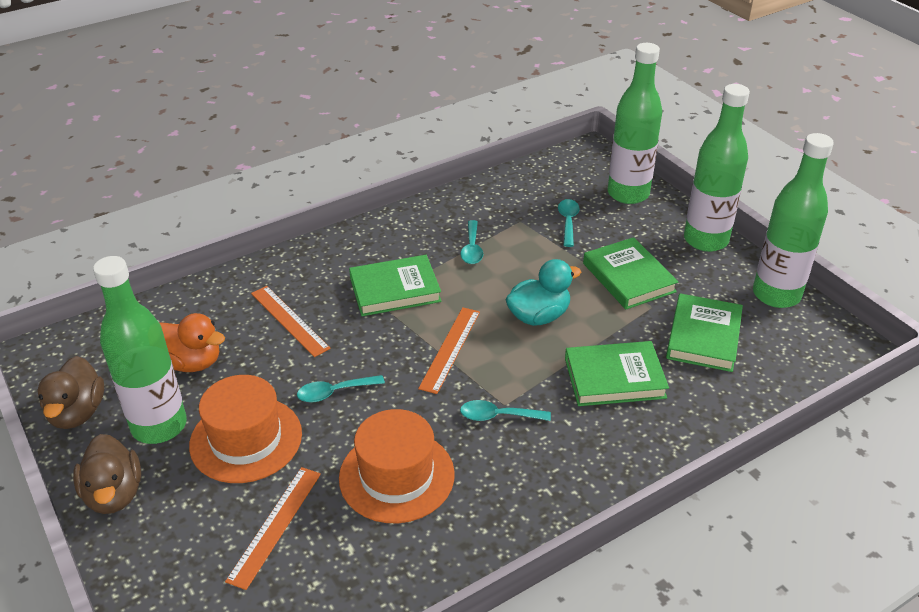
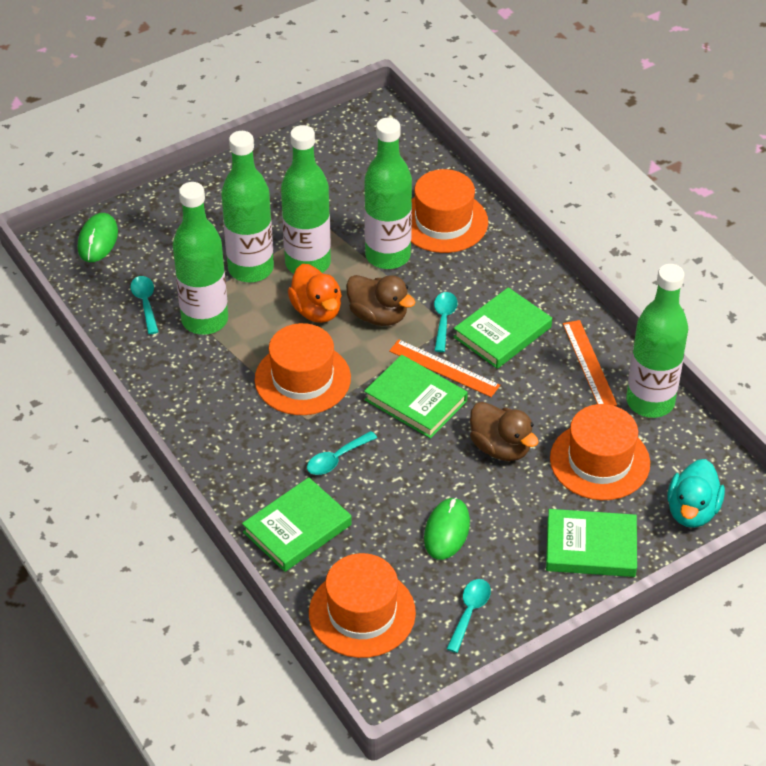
green bottle: [93,256,187,444] [608,43,662,204] [684,84,750,252] [753,133,834,308] = 4 -> [173,182,228,335] [221,131,274,282] [281,125,331,273] [364,118,412,269] [626,264,688,418] = 5
green mouse: none = 0 -> [78,213,118,262] [424,497,470,560] = 2
orange hat: [189,375,302,483] [339,409,455,523] = 2 -> [255,323,351,415] [309,553,416,658] [411,169,488,253] [550,404,650,500] = 4
orange ruler: [225,467,321,590] [251,286,331,357] [418,307,480,394] = 3 -> [389,339,500,397] [563,320,617,406] = 2

